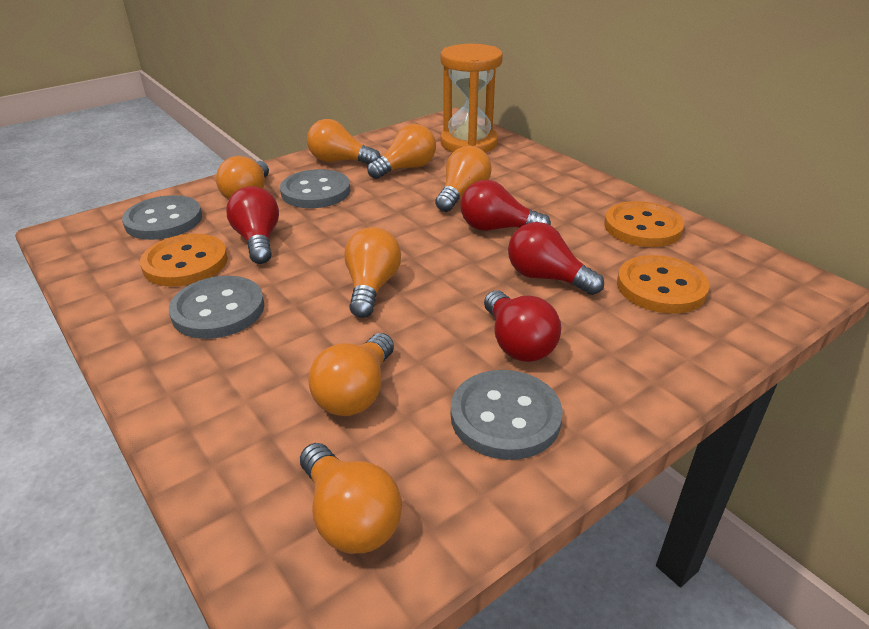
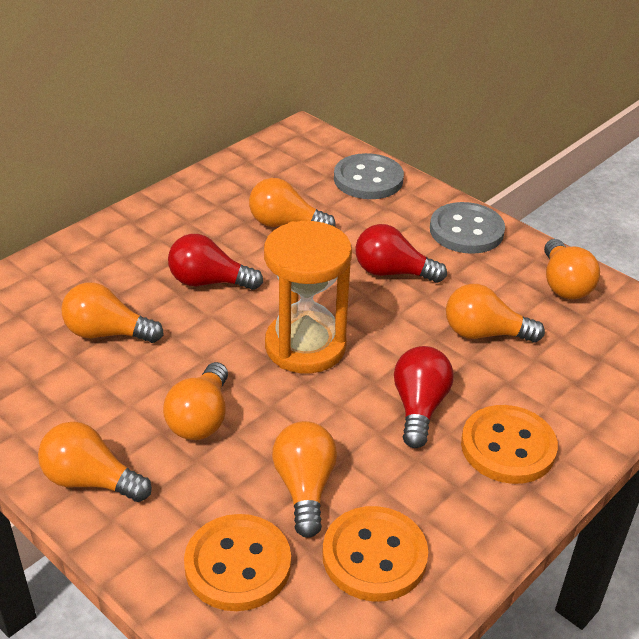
grey button: [122,195,202,240] [169,276,264,339] [280,169,350,208] [451,370,562,460] = 4 -> [334,153,404,199] [430,202,505,254] = 2
red light bulb: [226,186,279,264] [460,180,551,231] [484,291,561,362] [508,222,604,295] = 4 -> [168,234,263,290] [355,224,447,283] [394,346,454,448] = 3

